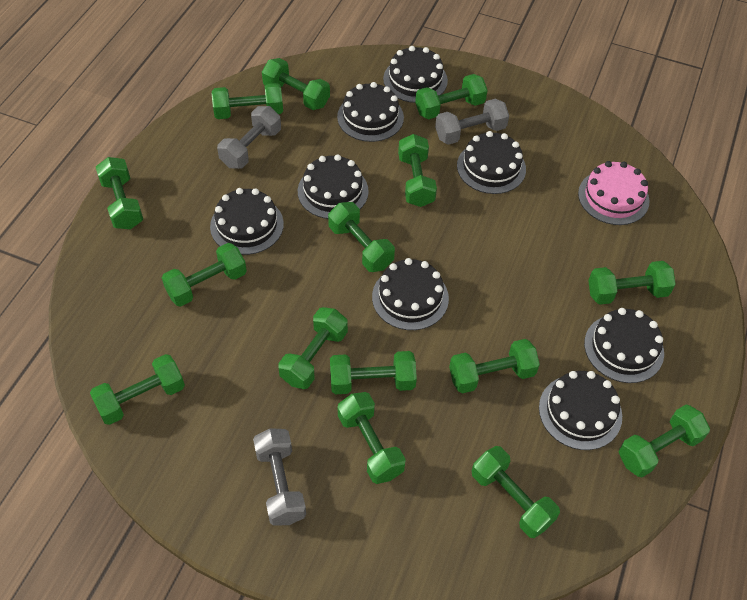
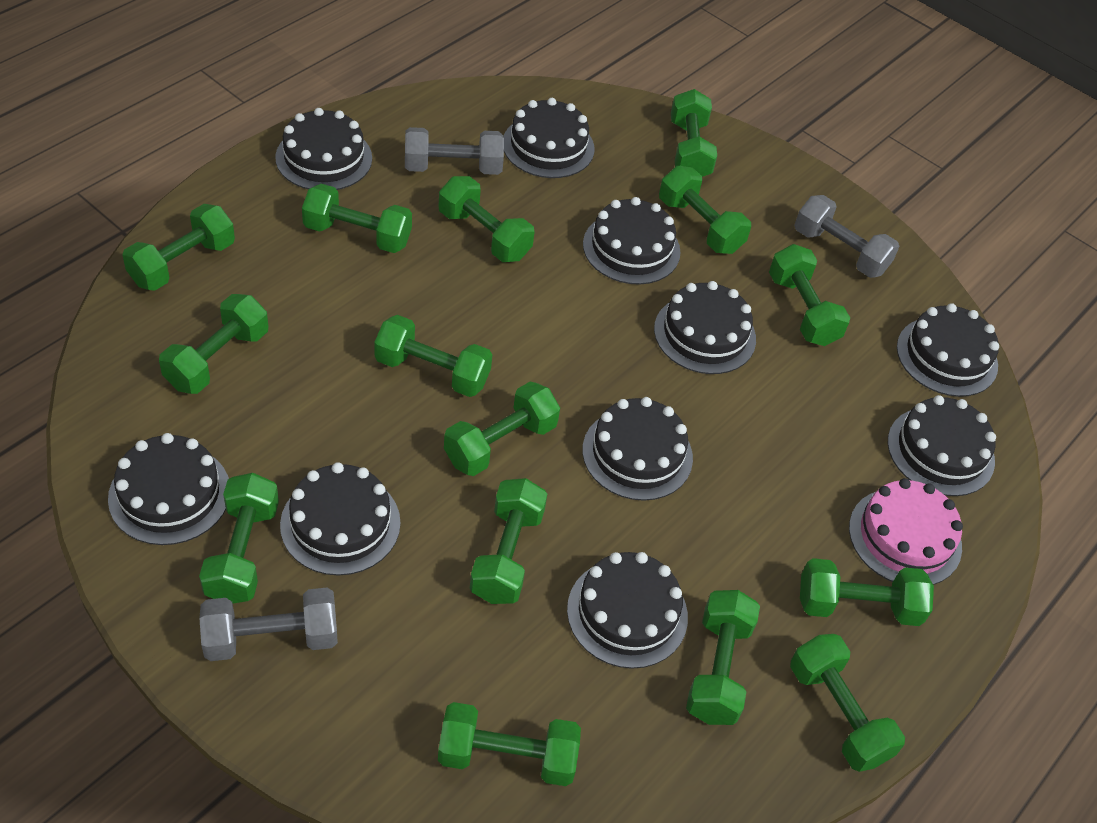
black cake: [210,188,284,255] [298,154,369,219] [337,82,404,142] [372,258,449,330] [383,46,448,103] [457,131,526,194] [539,371,622,450] [584,308,664,383] = 8 -> [108,433,229,545] [275,108,372,190] [280,462,401,576] [503,98,594,178] [567,552,688,669] [582,397,693,501] [583,197,681,285] [654,281,756,374] [888,395,996,496] [897,303,999,397] = 10

